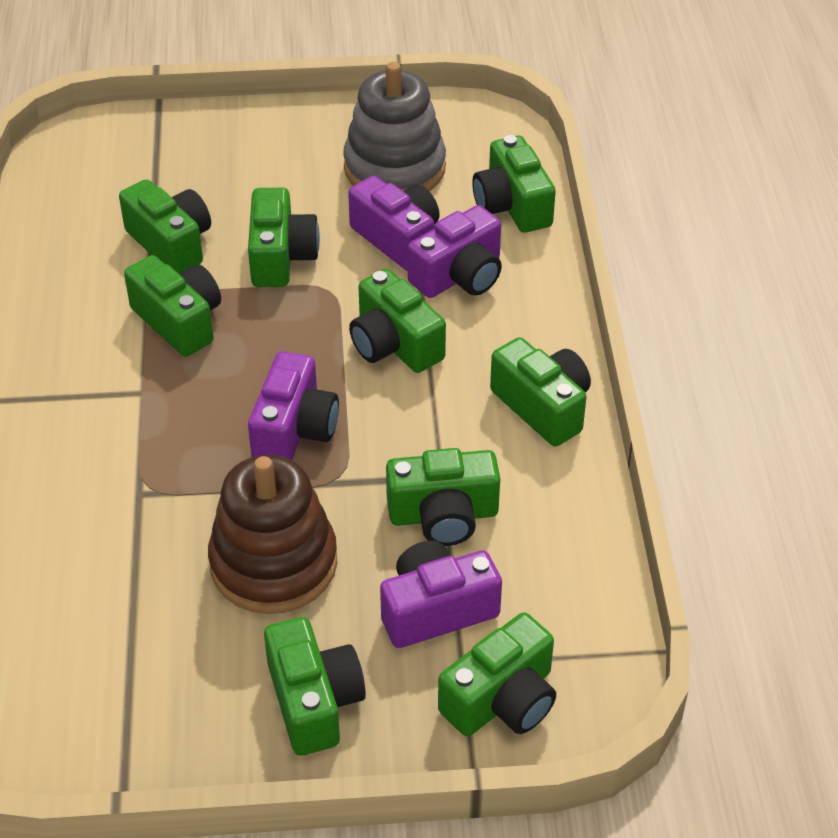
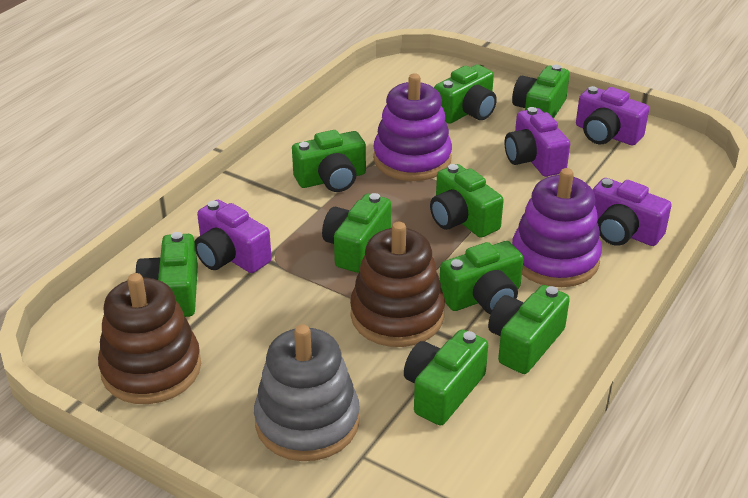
brown stacking toy: [208,455,337,614] = 1 -> [98,273,201,404] [350,222,445,347] = 2
purple stacking toy: none = 0 -> [373,73,452,181] [512,168,602,287] = 2

